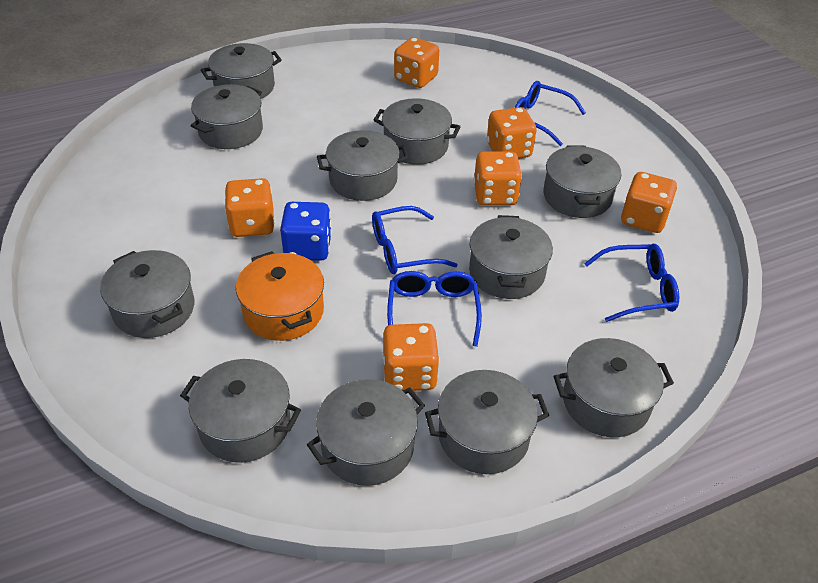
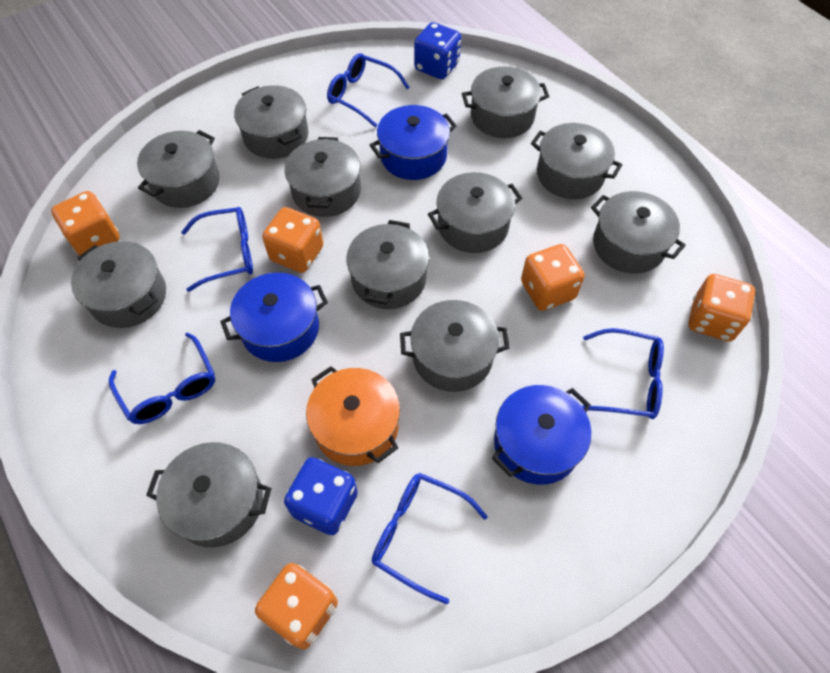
blue dice: [280,202,332,261] = 1 -> [284,457,358,535] [414,22,461,79] = 2
blue glasses: [372,206,457,274] [387,271,482,347] [514,81,586,146] [584,244,679,322] = 4 -> [109,332,215,424] [181,207,253,292] [327,53,410,127] [372,473,488,604] [581,328,664,419] = 5
blue pot: none = 0 -> [220,273,328,362] [370,105,457,180] [492,385,591,485] = 3
orange dice: [225,178,275,237] [382,323,439,391] [394,37,439,88] [474,151,522,206] [487,107,536,159] [621,172,677,233] = 6 -> [51,191,120,255] [255,563,338,650] [262,207,323,273] [521,244,585,311] [688,274,755,342] = 5

